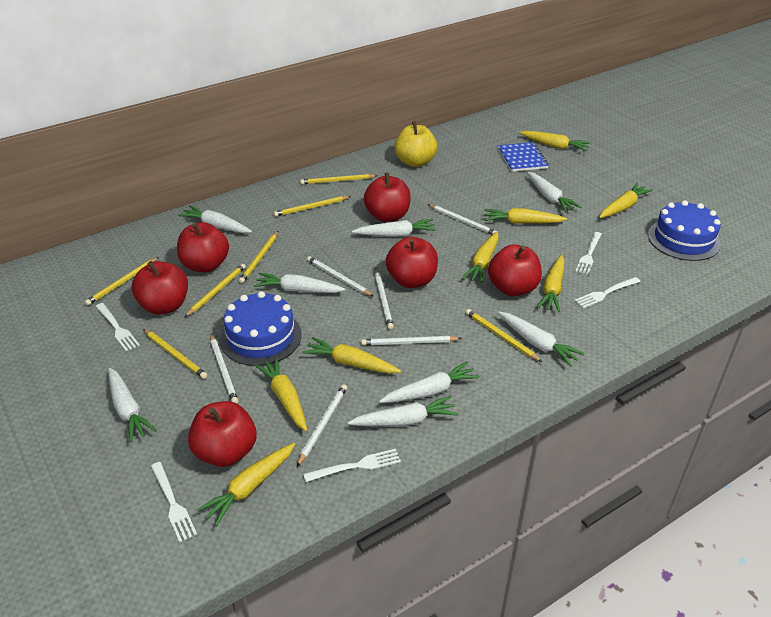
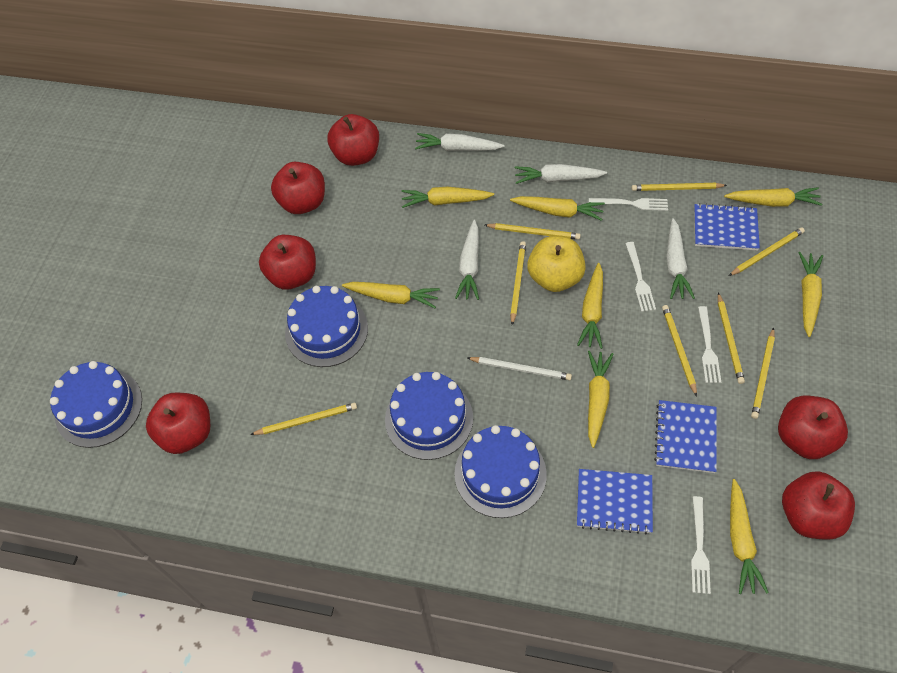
blue cake: [220,291,302,366] [648,200,721,261] = 2 -> [50,361,142,448] [285,286,368,367] [385,372,473,460] [454,425,547,518] = 4
blue notebook: [498,142,549,172] = 1 -> [577,469,653,534] [654,400,717,473] [694,203,760,250] = 3
white carrot: [108,368,157,442] [178,206,252,233] [253,273,345,293] [348,396,458,427] [352,219,436,237] [379,361,480,403] [498,312,585,367] [527,172,581,213] = 8 -> [415,133,504,151] [455,220,479,300] [515,164,607,184] [667,218,695,299] = 4
white fork: [96,303,140,352] [151,462,197,543] [303,449,401,482] [574,277,640,308] [575,232,601,275] = 5 -> [589,198,668,211] [625,242,656,312] [691,496,711,594] [698,306,721,383] = 4
white pencil: [210,334,238,404] [297,384,347,466] [307,256,374,297] [361,336,462,345] [375,268,394,330] [428,204,497,235] = 6 -> [468,357,572,380] = 1
yellow pencil: [85,257,159,306] [143,329,207,379] [184,264,246,317] [239,231,278,284] [274,196,351,217] [300,174,378,184] [466,309,542,362] = 7 -> [250,403,357,435] [485,223,581,240] [510,241,526,325] [631,183,727,191] [662,305,697,397] [718,293,745,384] [729,227,805,276] [751,327,775,419] = 8

